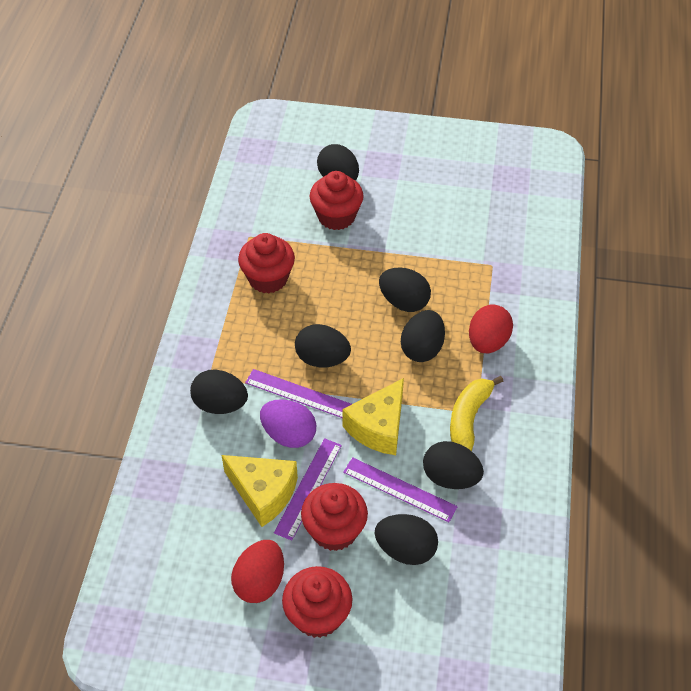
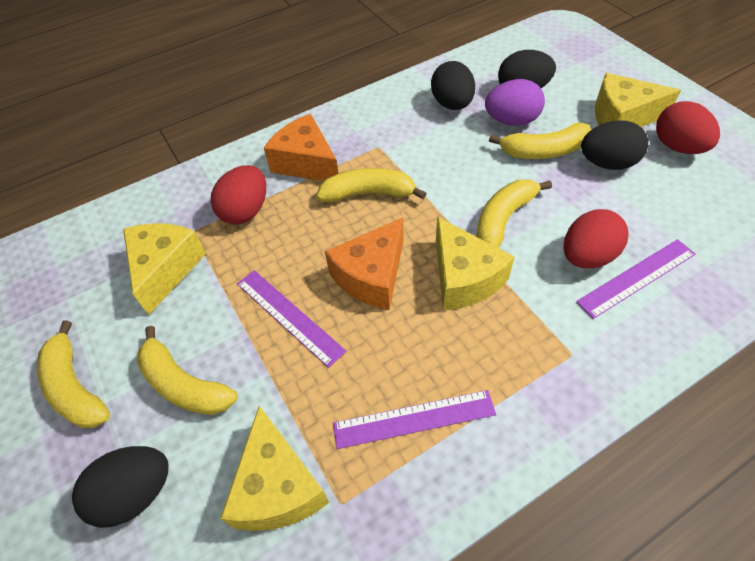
black egg: [190,369,248,414] [295,324,351,367] [317,144,359,181] [375,514,438,565] [379,268,431,312] [401,310,445,362] [423,441,484,489] = 7 -> [72,446,168,528] [431,61,475,110] [498,50,556,88] [581,121,648,170] = 4
orange cheese: none = 0 -> [264,114,339,181] [325,217,404,310] = 2
red cupcake: [238,233,295,293] [282,566,352,638] [301,483,368,551] [309,171,364,230] = 4 -> none = 0
red egg: [231,540,284,603] [469,305,513,353] = 2 -> [210,165,266,224] [564,209,629,268] [656,101,720,154] = 3
yellow banana: [450,376,504,451] = 1 -> [37,321,110,428] [137,326,238,415] [317,168,427,202] [477,180,552,248] [489,122,591,159] = 5
yellow cheese: [222,455,298,527] [342,378,404,455] = 2 -> [123,223,206,315] [220,406,329,531] [436,217,515,311] [595,73,681,127] = 4

